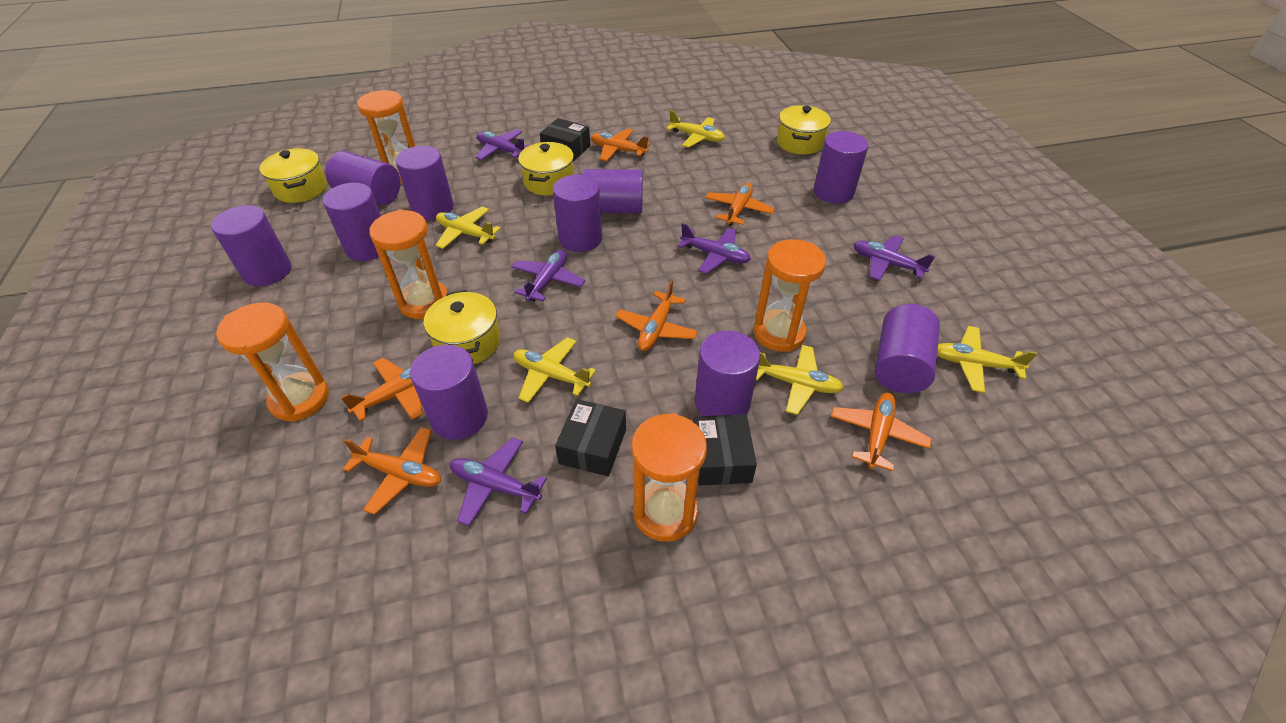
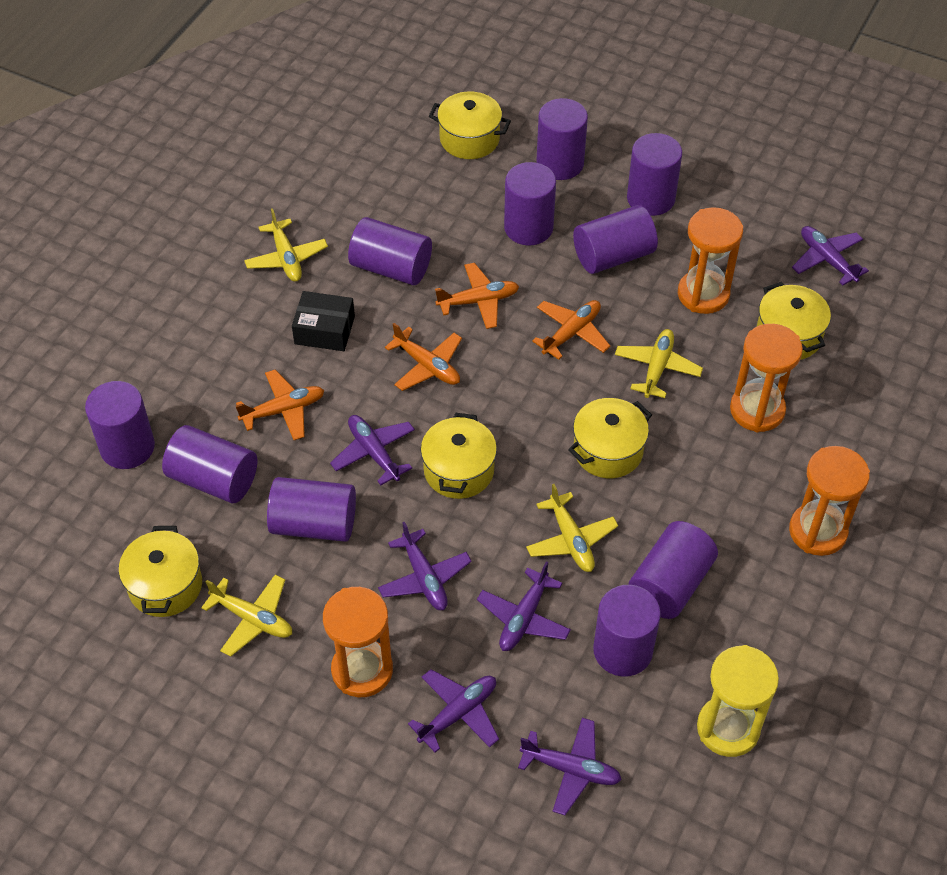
black box: [540,118,590,161] [555,399,626,476] [693,414,757,486] = 3 -> [292,291,355,351] = 1
orange hourglass: [216,303,329,422] [357,90,415,183] [369,209,448,319] [631,413,707,542] [754,239,826,352] = 5 -> [323,587,393,697] [678,207,743,314] [730,324,803,432] [789,446,870,556] = 4
orange plane: [340,358,423,421] [343,427,441,515] [591,129,650,161] [615,280,698,351] [705,183,775,226] [831,393,932,471] = 6 -> [236,369,324,440] [385,323,462,391] [435,263,519,329] [532,300,610,360] = 4
purple plane: [450,438,547,526] [475,129,530,160] [511,249,585,301] [677,223,751,274] [853,235,935,281] = 5 -> [330,415,415,486] [378,522,472,610] [408,669,499,753] [477,561,571,651] [518,718,622,815] [792,226,869,286] = 6
yellow hourglass: none = 0 -> [697,645,779,757] = 1
yellow plane: [435,206,501,249] [513,337,596,403] [666,110,725,148] [756,345,844,415] [937,326,1037,393] = 5 -> [201,575,292,657] [244,208,328,282] [526,484,618,572] [615,329,703,398] = 4
yellow pot: [260,148,327,203] [424,290,500,364] [518,142,574,196] [777,105,831,154] = 4 -> [119,526,202,617] [421,413,497,499] [429,92,511,159] [568,398,652,478] [757,282,831,360] = 5

